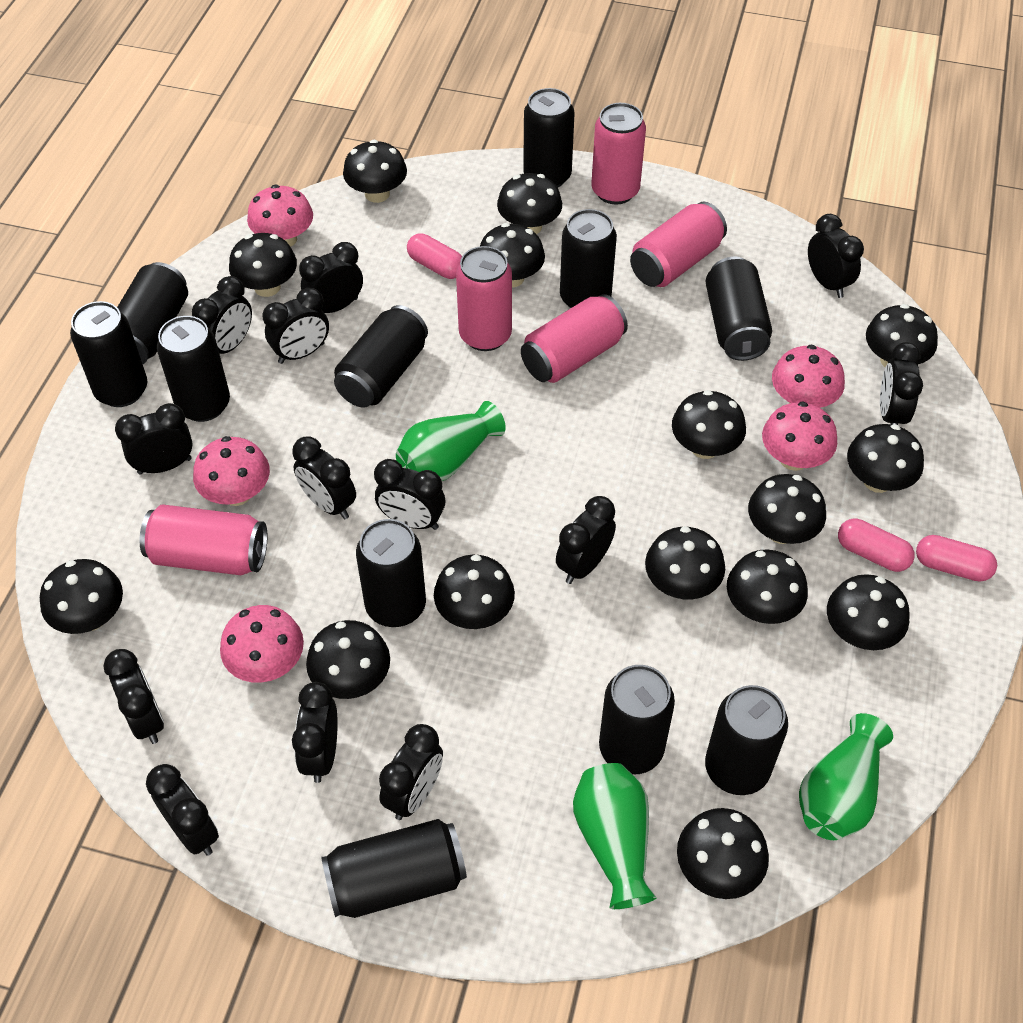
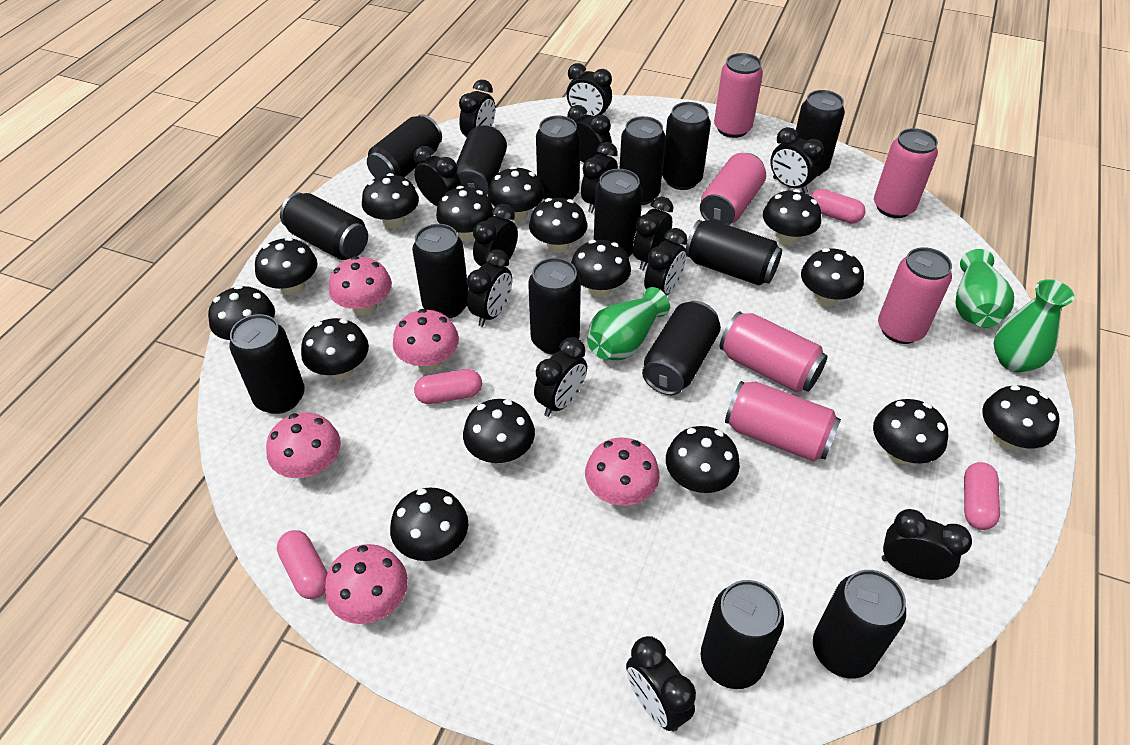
black can: [70,301,147,407] [117,262,188,364] [157,316,230,422] [321,819,467,918] [334,305,428,408] [356,519,426,627] [523,88,575,188] [560,209,617,308] [599,665,675,774] [705,685,788,795] [706,256,772,361] = 11 -> [229,314,305,414] [280,192,368,260] [367,114,442,178] [412,224,468,319] [456,125,507,195] [528,258,581,355] [536,115,580,200] [594,169,643,257] [619,116,666,205] [642,301,721,395] [662,102,711,190] [686,220,782,286] [701,580,784,689] [796,90,845,176] [813,570,906,679] = 15
pink can: [140,505,267,575] [456,246,512,351] [521,294,628,383] [591,103,646,204] [630,202,727,287] = 5 -> [700,153,766,225] [714,53,763,138] [720,312,828,392] [725,381,841,462] [874,128,938,218] [878,247,952,344] = 6
pink capsule: [407,233,462,279] [838,519,915,572] [916,535,997,582] = 3 -> [277,530,328,599] [414,369,482,404] [811,189,866,224] [964,462,1000,530] = 4

